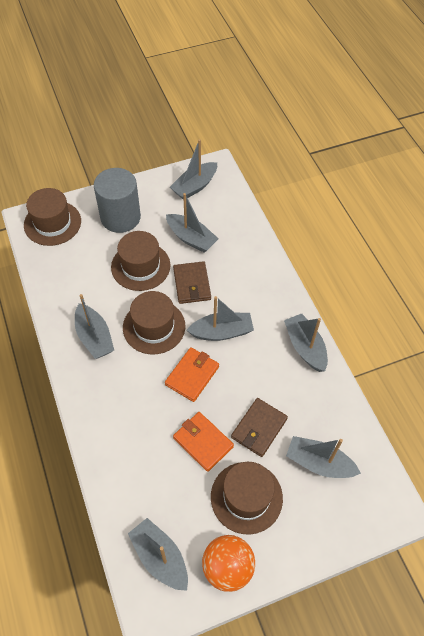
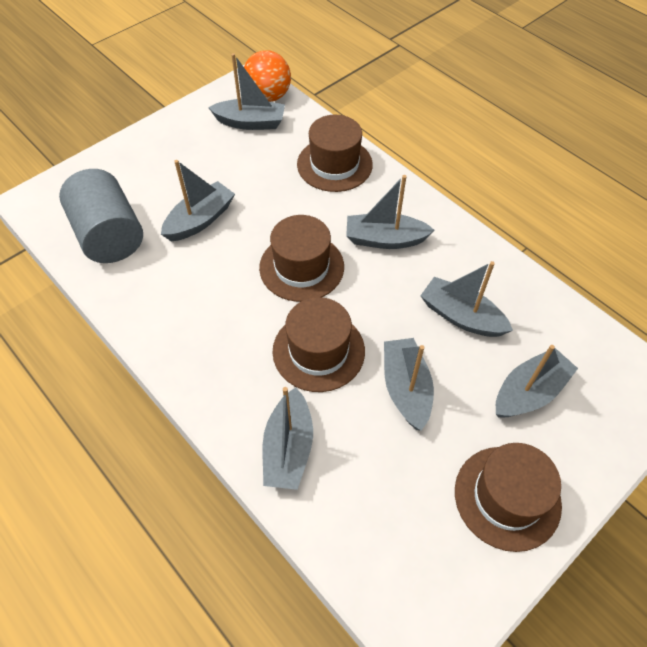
brown wallet: [173,261,211,304] [231,398,288,457] = 2 -> none = 0
orange wallet: [165,347,219,402] [173,412,234,472] = 2 -> none = 0

